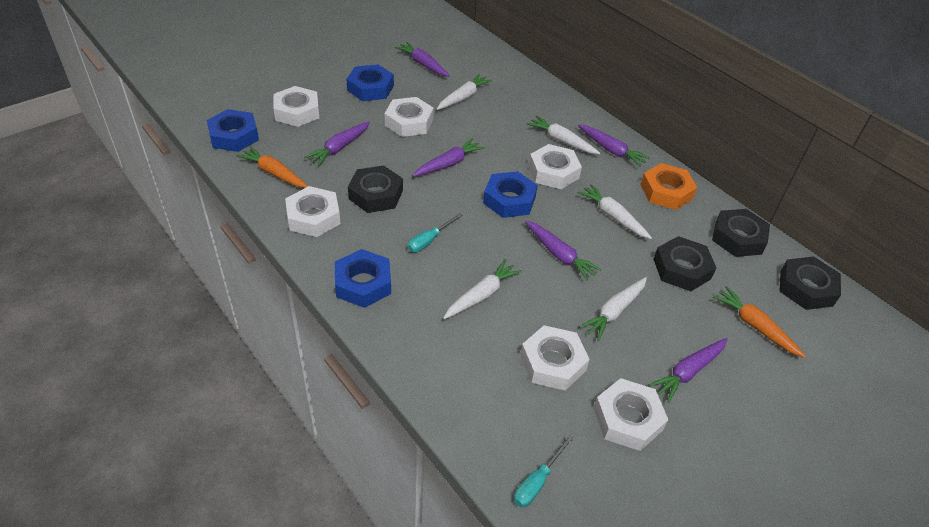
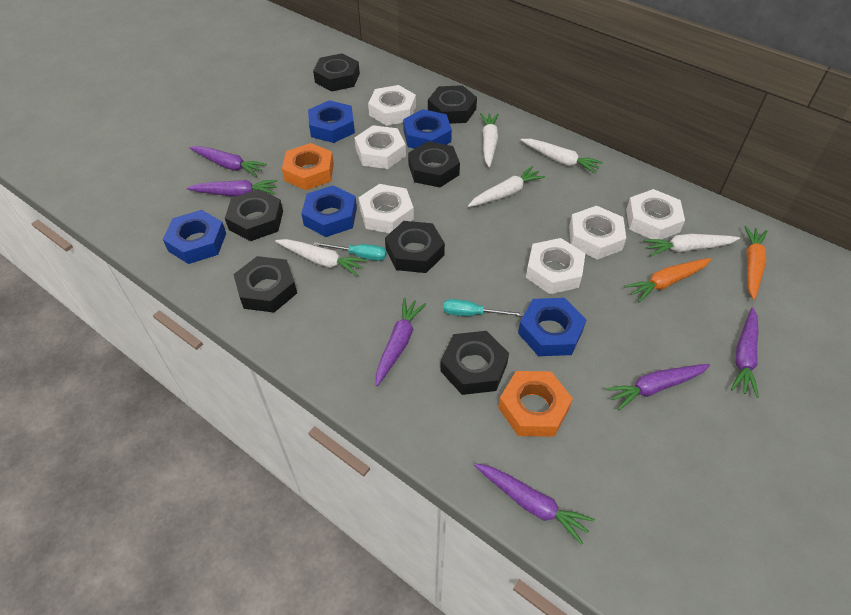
black nut: [348,165,403,213] [653,236,716,291] [712,209,770,257] [779,256,841,310] = 4 -> [225,189,283,241] [233,256,297,313] [313,53,360,92] [385,221,445,273] [408,141,460,187] [428,85,477,124] [440,331,509,395] = 7
blue nut: [207,109,259,152] [335,249,391,308] [346,64,394,101] [483,171,538,218] = 4 -> [163,210,226,264] [301,185,357,237] [308,100,355,143] [403,109,452,149] [518,298,586,356] = 5
orange nut: [640,163,698,210] = 1 -> [282,143,334,190] [498,371,573,437] = 2

